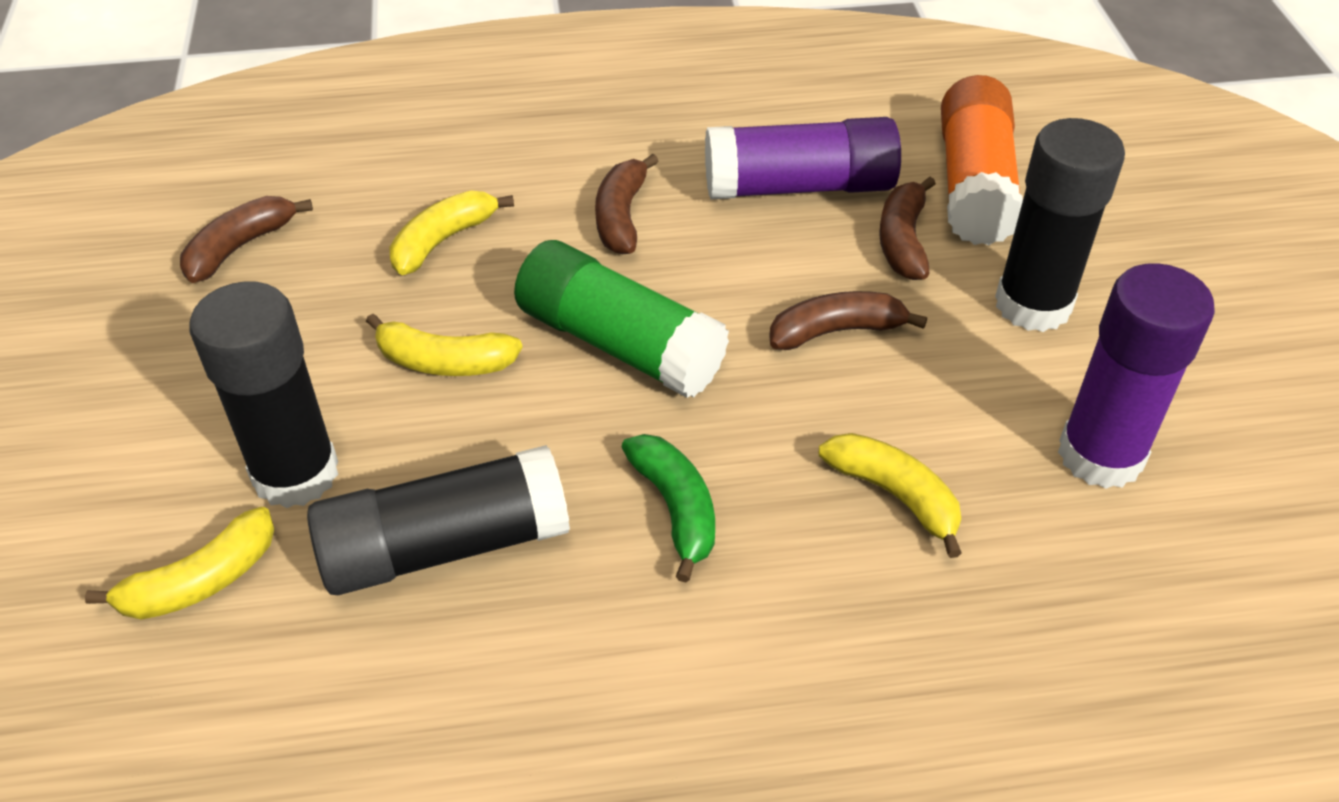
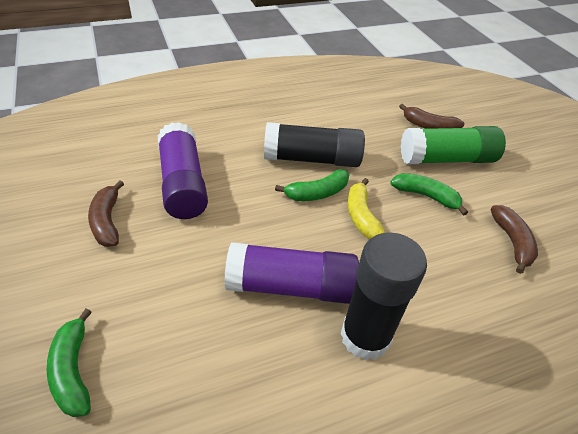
black glue stick: [189,281,338,508] [307,445,570,595] [995,118,1125,332] = 3 -> [264,122,365,167] [341,232,427,361] = 2
brown banana: [180,196,313,283] [595,154,658,254] [769,291,927,350] [879,177,936,280] = 4 -> [88,180,124,247] [399,104,464,129] [490,205,538,274] = 3
green banana: [621,434,715,582] = 1 -> [47,309,92,417] [275,169,349,201] [390,173,468,216] = 3
orange glue stick: [941,75,1023,245] = 1 -> none = 0
yellow banana: [85,507,274,620] [366,314,523,376] [389,191,514,275] [819,433,962,558] = 4 -> [347,178,385,239] = 1

